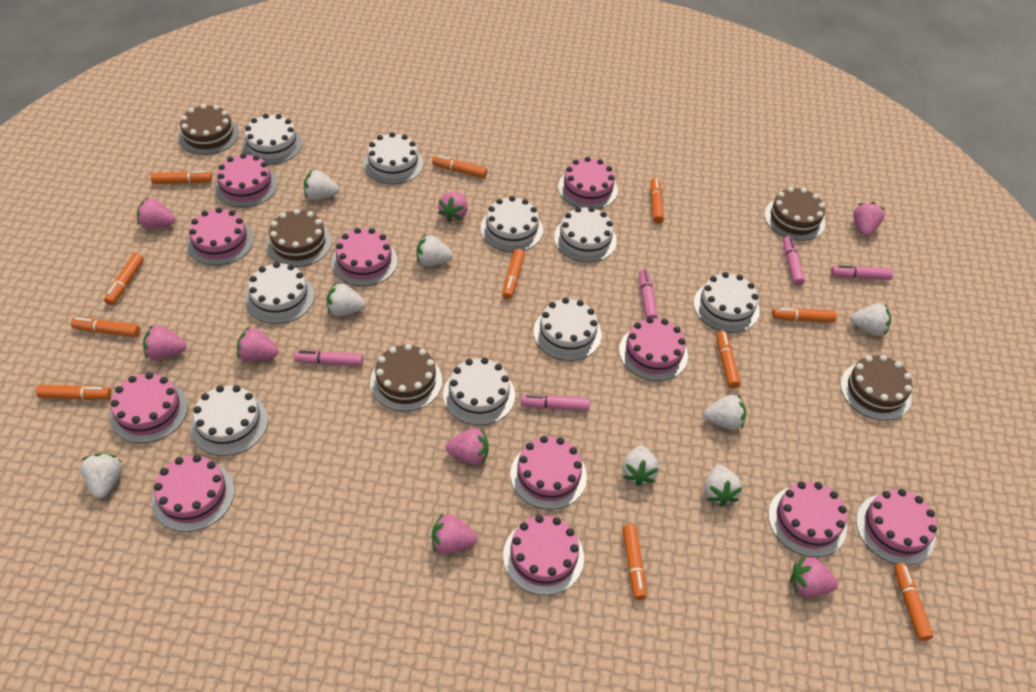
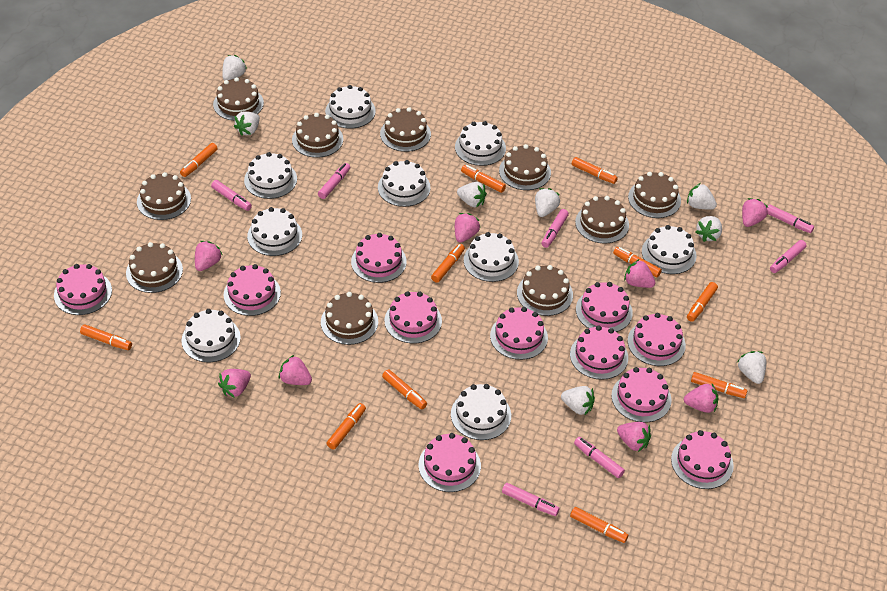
brown cake: [178,104,239,155] [266,209,332,267] [370,344,442,412] [764,187,826,241] [840,355,912,420] = 5 -> [126,242,183,293] [137,172,191,220] [213,77,264,121] [292,113,343,158] [321,292,378,345] [380,107,431,152] [499,144,551,190] [517,265,573,316] [575,196,629,244] [628,172,681,218] = 10
pink marker: [294,350,363,366] [521,395,590,411] [639,269,658,319] [783,236,805,286] [831,265,893,280] = 5 -> [211,180,252,211] [318,163,350,199] [502,483,559,516] [541,209,569,248] [574,437,625,478] [767,204,814,233] [770,240,806,273] = 7

